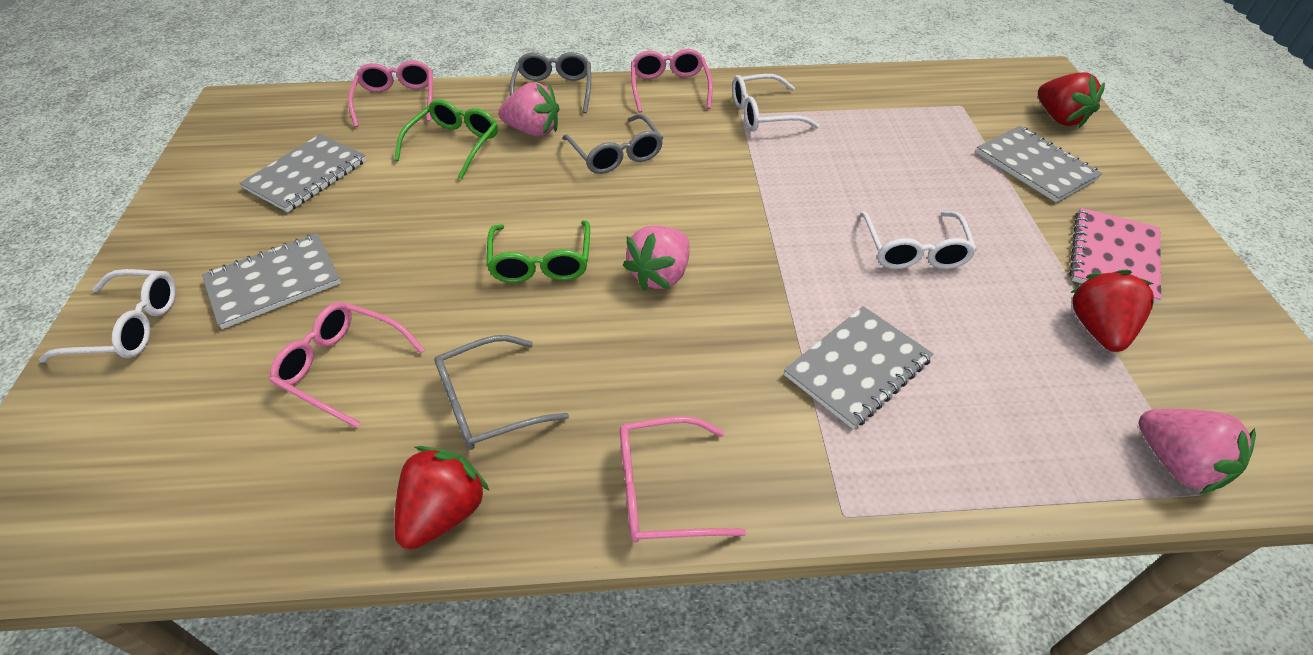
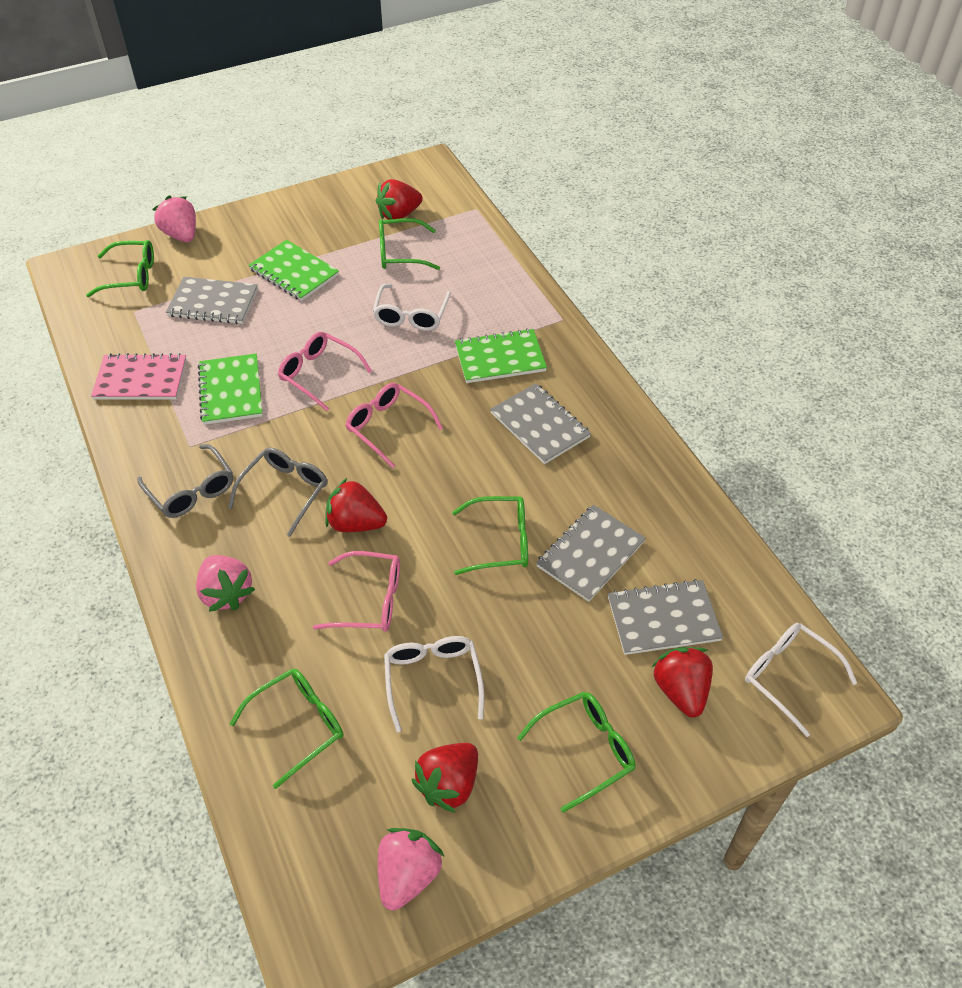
green glasses: [394,99,498,179] [486,221,590,283] = 2 -> [86,240,154,297] [230,669,343,789] [379,218,440,270] [452,496,528,575] [517,692,635,813] = 5
green notebook: none = 0 -> [198,353,263,425] [248,240,339,301] [455,329,547,383] = 3
grey glasses: [434,335,569,450] [510,52,591,113] [562,114,663,174] = 3 -> [137,444,233,518] [228,448,328,537] = 2
pink glasses: [269,302,425,428] [348,60,433,127] [620,416,746,543] [631,49,713,113] = 4 -> [278,332,372,411] [313,551,400,632] [345,383,443,468] = 3
red strawberry: [394,446,489,550] [1038,72,1105,128] [1070,270,1154,352] = 3 -> [325,478,387,532] [376,179,423,220] [412,743,478,813] [652,647,713,717] = 4

